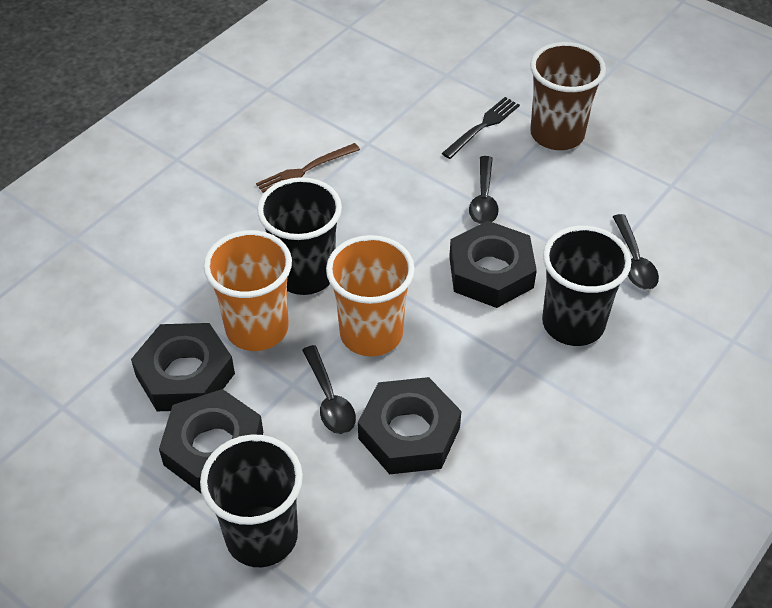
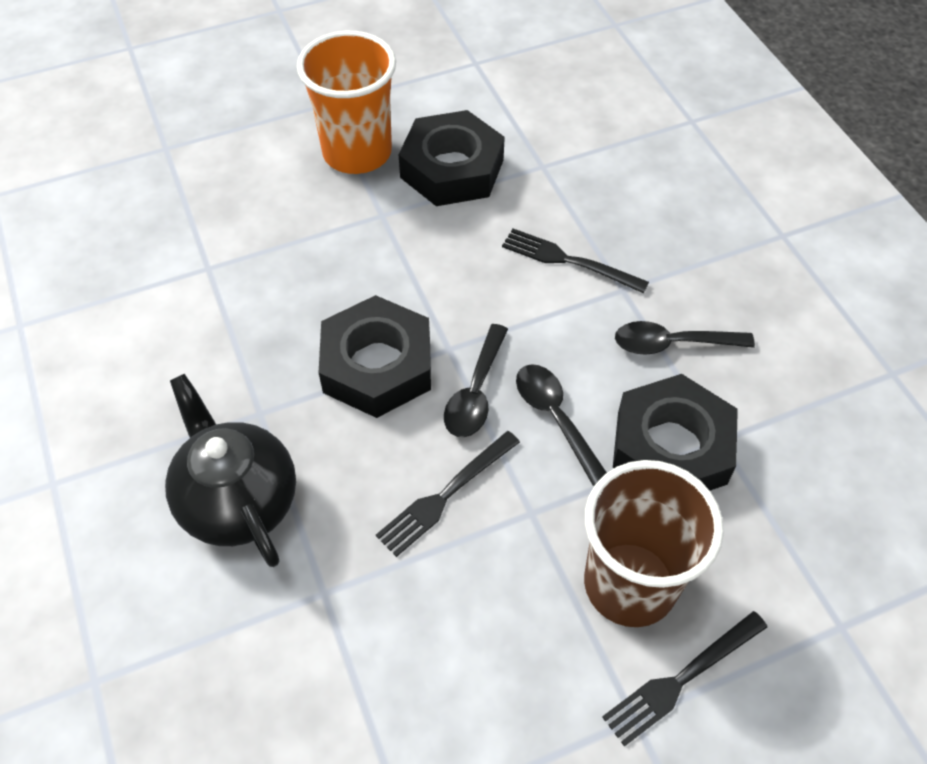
black cup: [200,434,303,567] [257,177,342,295] [542,226,631,346] = 3 -> none = 0
black fork: [442,97,520,159] = 1 -> [376,431,520,557] [502,229,649,293] [602,611,767,747] = 3
black nut: [131,323,235,411] [159,389,263,494] [358,377,462,474] [449,221,537,308] = 4 -> [318,295,431,418] [398,110,505,206] [613,374,738,491] = 3
black teapot: none = 0 -> [165,374,296,567] = 1
brown fork: [256,143,360,193] = 1 -> none = 0
orange cup: [203,230,292,351] [326,235,415,356] = 2 -> [297,31,396,174] = 1

